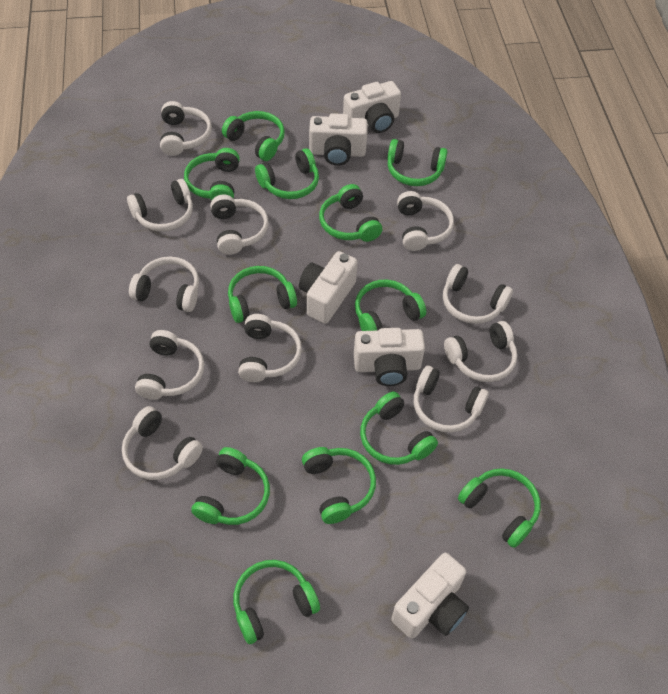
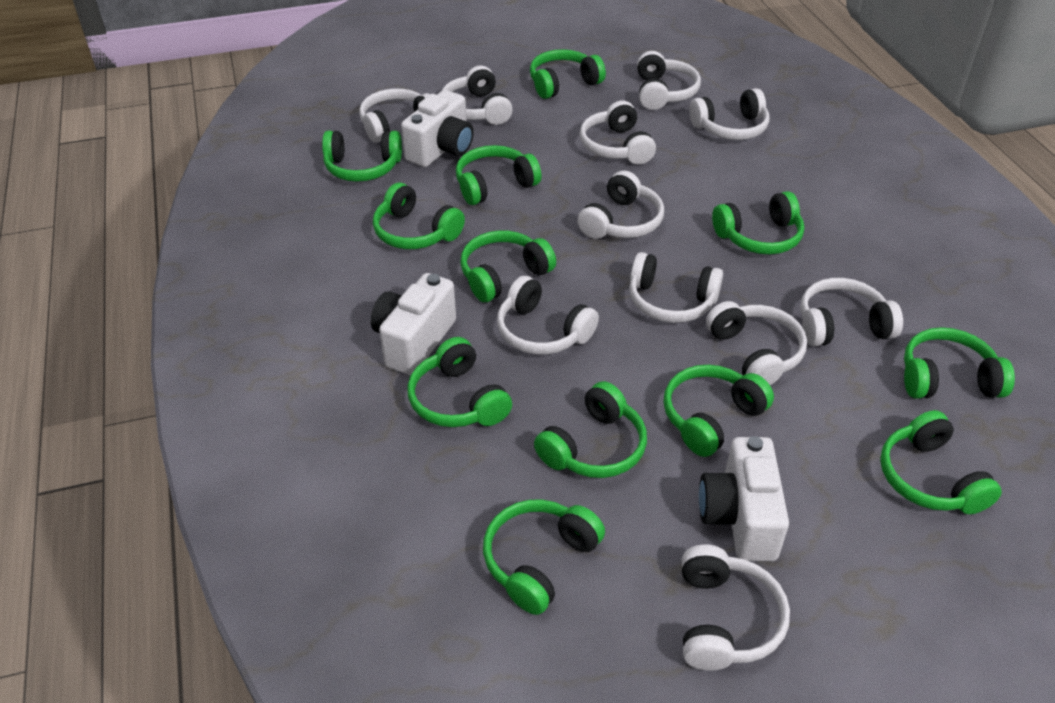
white camera: [299,251,358,324] [309,113,368,166] [343,81,401,133] [354,328,425,386] [392,553,469,639] = 5 -> [371,273,456,375] [401,90,474,167] [699,436,789,561] = 3

